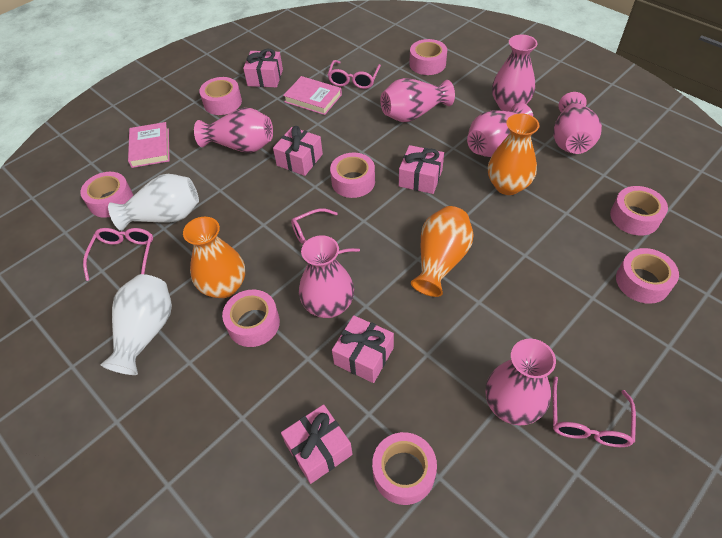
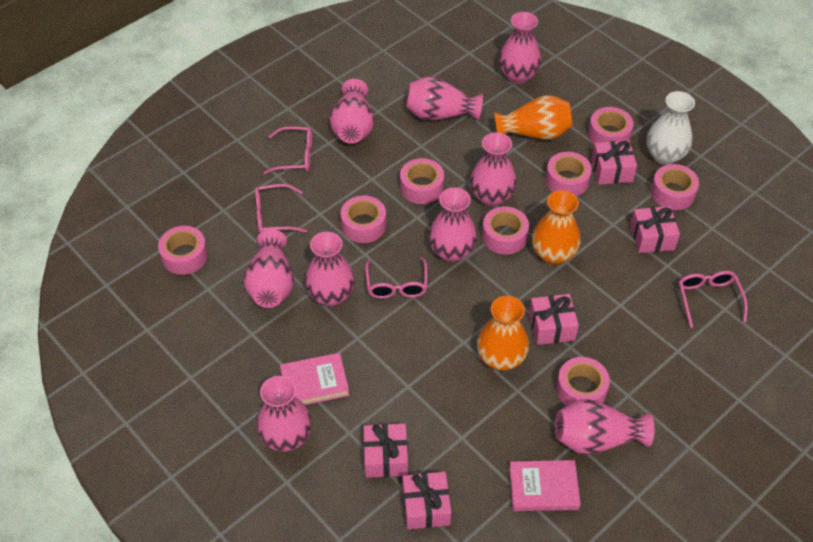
pink vase: [194,108,273,153] [299,236,354,318] [380,78,455,122] [467,103,533,157] [486,339,556,425] [492,35,537,111] [553,92,602,154] = 7 -> [244,229,294,308] [257,376,312,451] [305,232,355,306] [330,79,374,144] [406,77,483,121] [429,187,477,262] [470,132,517,206] [499,12,541,84] [555,399,655,455] = 9
white vase: [101,274,172,375] [108,174,199,231] = 2 -> [646,91,695,165] = 1

